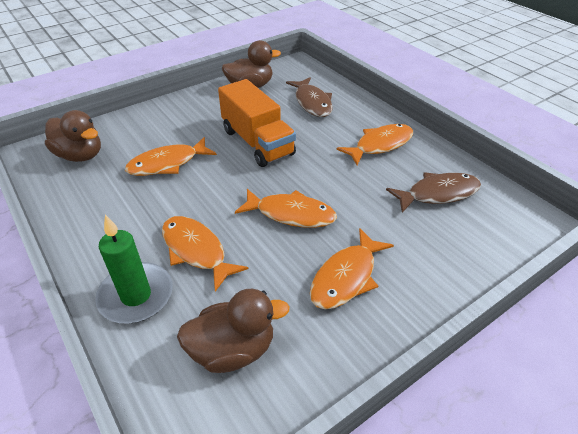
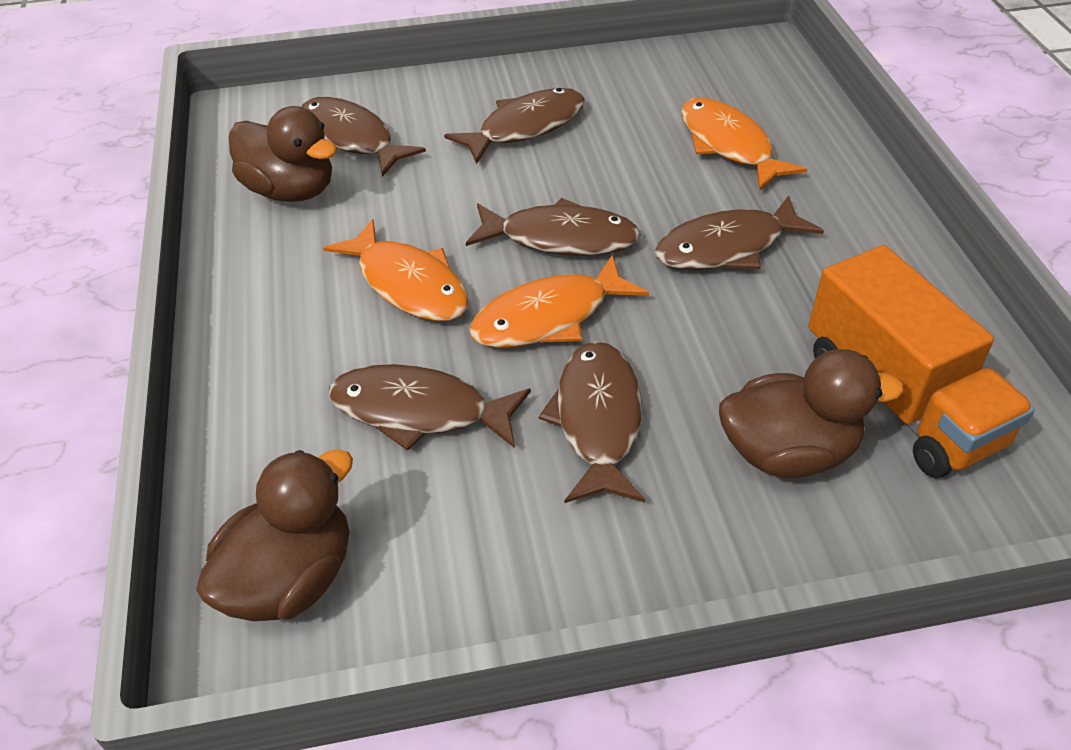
brown fish: [286,77,333,117] [386,173,481,213] = 2 -> [301,97,426,177] [329,364,531,451] [444,88,585,164] [466,198,641,256] [539,341,646,503] [654,195,824,270] = 6
green candle: [95,215,173,323] = 1 -> none = 0
orange fish: [125,137,217,176] [162,216,248,292] [235,189,337,228] [310,228,394,309] [337,124,413,165] = 5 -> [323,219,469,321] [469,255,649,348] [681,97,807,191] = 3

